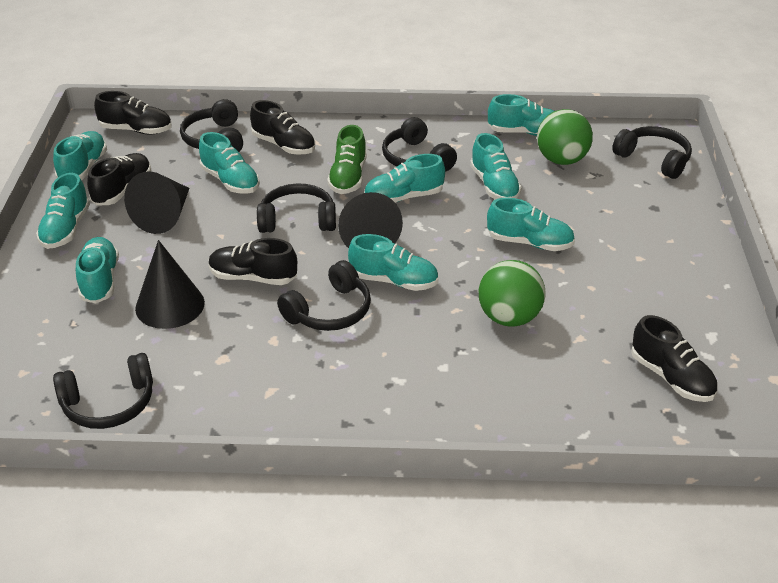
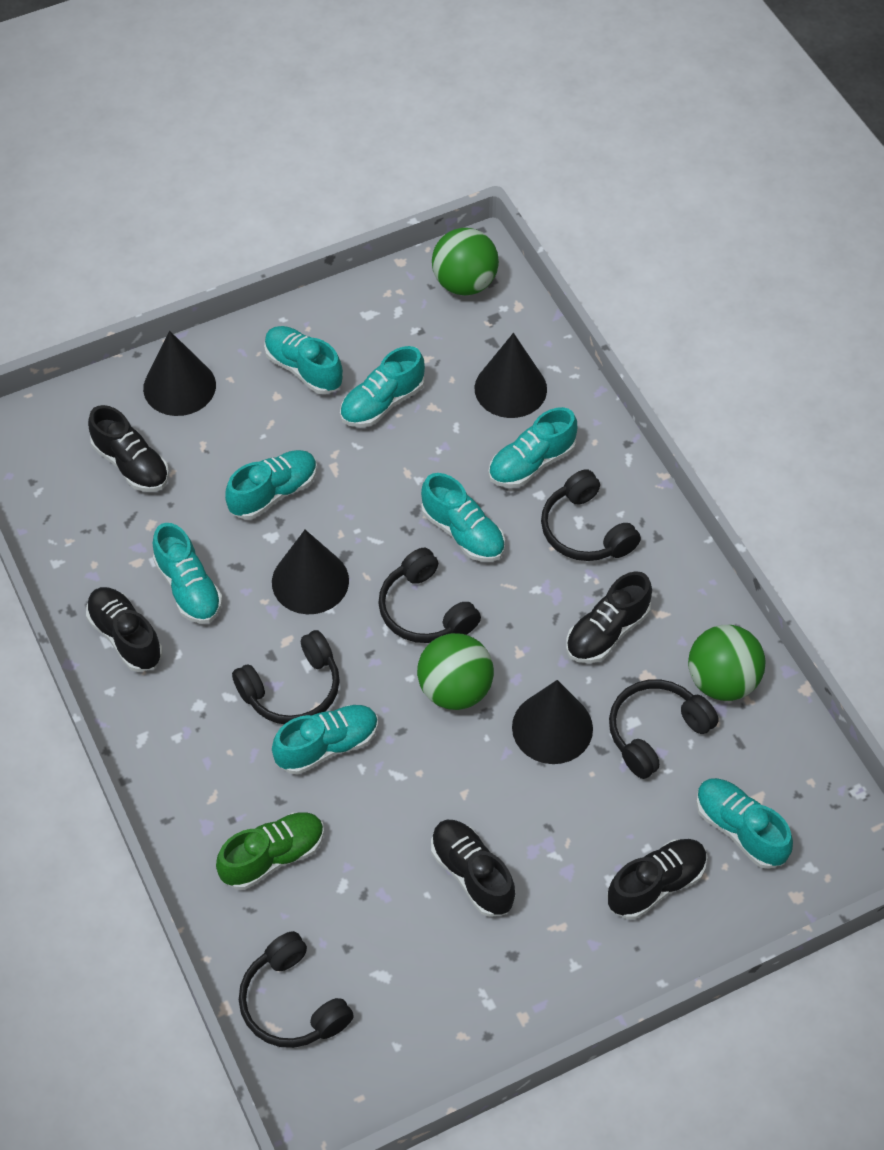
black cone: [124,171,190,234] [135,240,205,329] [338,192,403,248] = 3 -> [143,331,216,416] [272,530,349,614] [474,333,547,418] [512,680,593,764] = 4
black headphones: [53,353,153,429] [180,99,243,152] [257,183,336,233] [277,260,371,331] [382,117,457,172] [612,126,692,179] = 6 -> [232,630,340,724] [239,931,354,1048] [378,548,481,643] [541,469,641,561] [609,679,719,779] = 5
green ball: [479,260,545,327] [537,109,593,165] = 2 -> [417,633,494,710] [432,228,499,295] [688,625,765,701] = 3
turquoise shoe: [36,173,90,249] [53,131,107,180] [76,237,119,303] [199,132,260,194] [348,234,439,291] [364,154,445,203] [470,133,522,199] [487,198,575,251] [488,94,554,136] = 9 -> [153,523,223,624] [225,450,317,520] [264,326,343,394] [272,705,378,774] [340,346,425,427] [421,473,505,562] [488,407,577,488] [696,778,793,869] = 8

